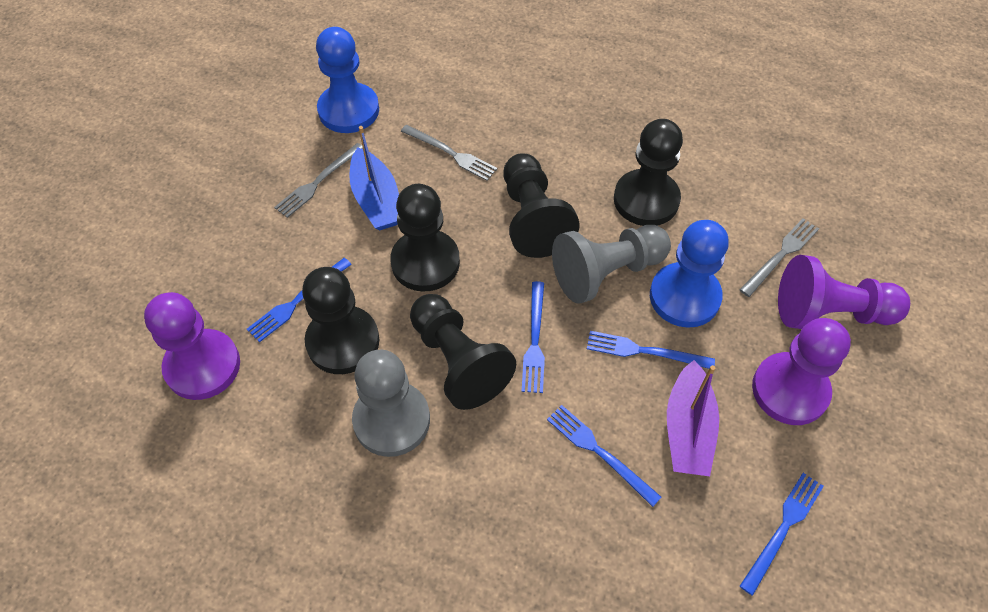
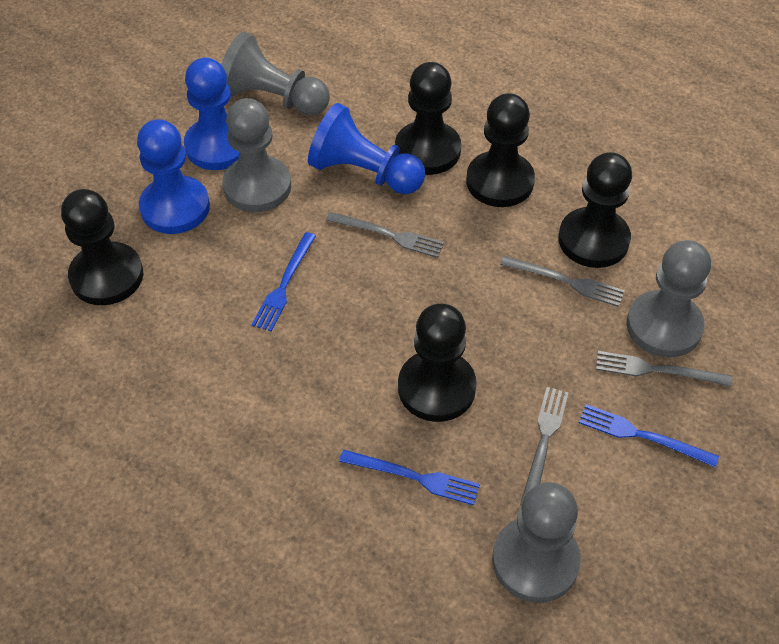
blue boat: [349,126,399,230] = 1 -> none = 0
blue fork: [247,258,352,342] [522,281,545,393] [547,405,661,507] [587,331,715,369] [740,473,824,596] = 5 -> [252,232,316,332] [339,450,480,505] [579,404,719,467] = 3
blue pawn: [316,27,379,133] [650,220,729,328] = 2 -> [137,119,210,234] [184,58,239,170] [308,103,425,194] = 3
grey fork: [274,143,363,218] [401,125,497,181] [740,218,819,297] = 3 -> [326,212,444,258] [500,256,625,307] [520,387,569,506] [596,351,732,387] = 4
grey pawn: [352,350,430,457] [552,225,671,304] = 2 -> [221,32,330,116] [222,98,291,212] [492,482,581,603] [626,240,711,358] = 4
purple boat: [667,360,719,476] = 1 -> none = 0
purple pawn: [144,292,240,400] [752,318,851,425] [778,255,910,329] = 3 -> none = 0

